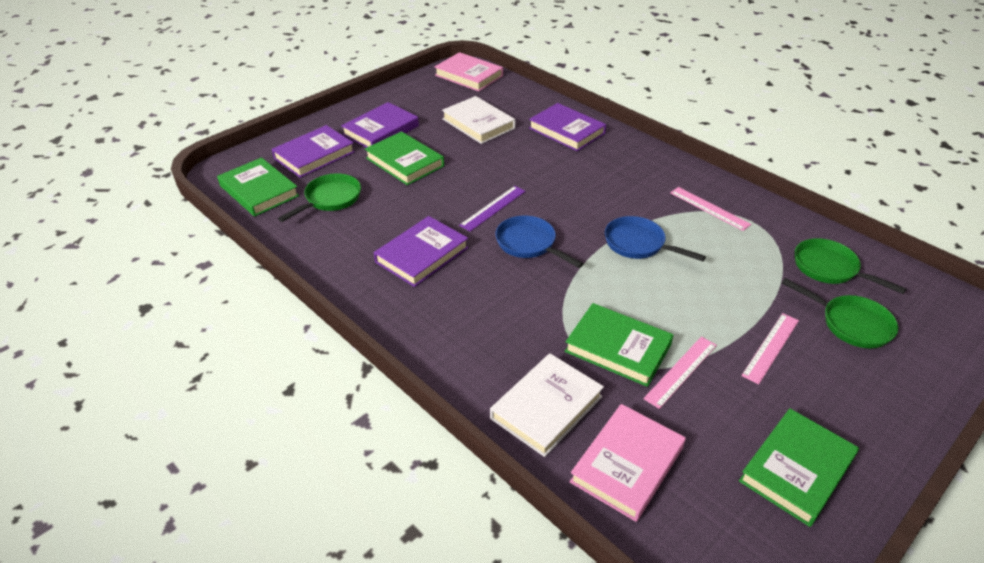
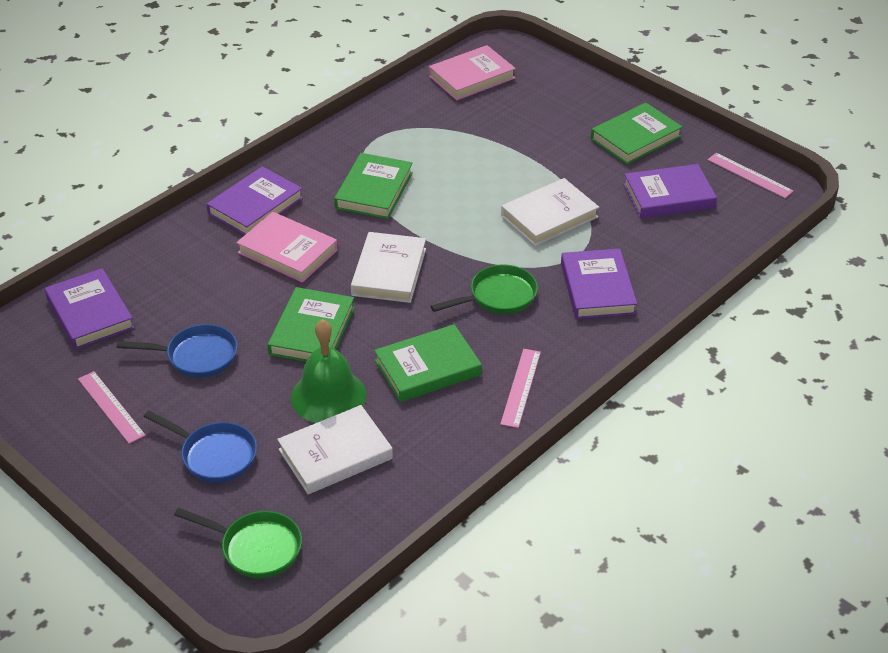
green bell: none = 0 -> [291,319,366,423] = 1
green pan: [278,173,361,222] [782,278,898,348] [795,238,906,294] = 3 -> [174,508,302,578] [430,264,538,314] = 2
purple ruler: [459,186,526,232] = 1 -> none = 0
white book: [442,96,515,144] [490,353,604,457] = 2 -> [277,405,393,494] [351,232,426,303] [501,178,599,246] = 3

